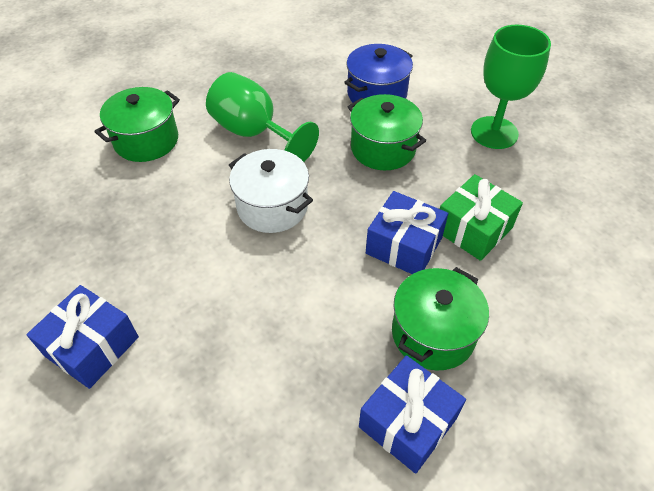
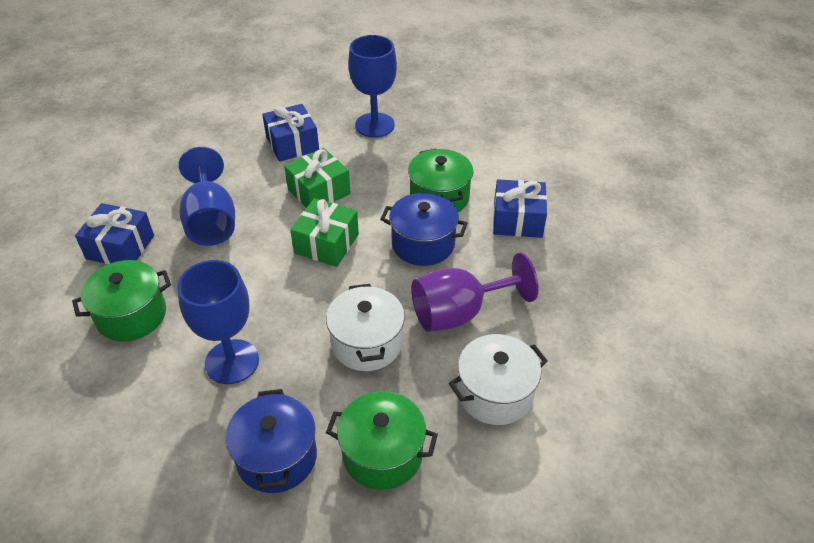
blue goblet: none = 0 -> [177,260,259,384] [179,147,235,246] [348,35,397,138] = 3
blue pot: [344,44,413,103] = 1 -> [225,389,317,493] [380,193,468,266] = 2
green gift: [440,174,523,261] = 1 -> [284,148,351,208] [290,198,359,267] = 2
green goblet: [206,72,319,162] [471,25,551,149] = 2 -> none = 0
purple goblet: none = 0 -> [411,253,539,332] = 1
white pot: [229,149,313,233] = 1 -> [326,284,405,371] [449,334,548,425] = 2

